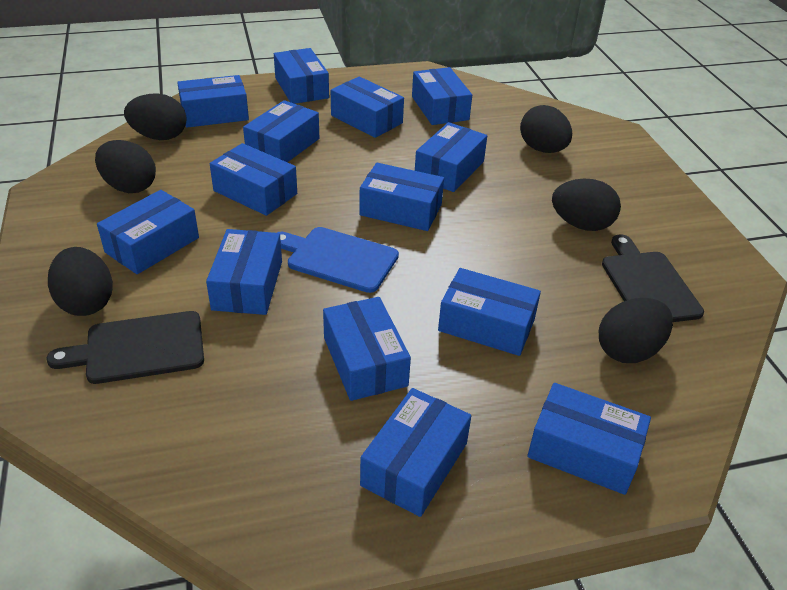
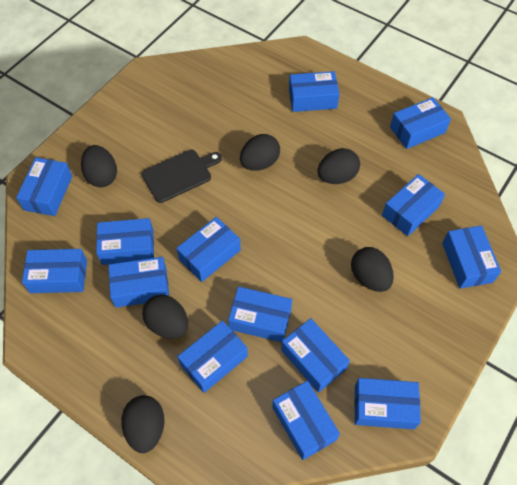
black cutting board: [46,311,204,384] [602,234,704,322] = 2 -> [142,150,222,203] = 1
blue cutting board: [277,227,399,293] = 1 -> none = 0

